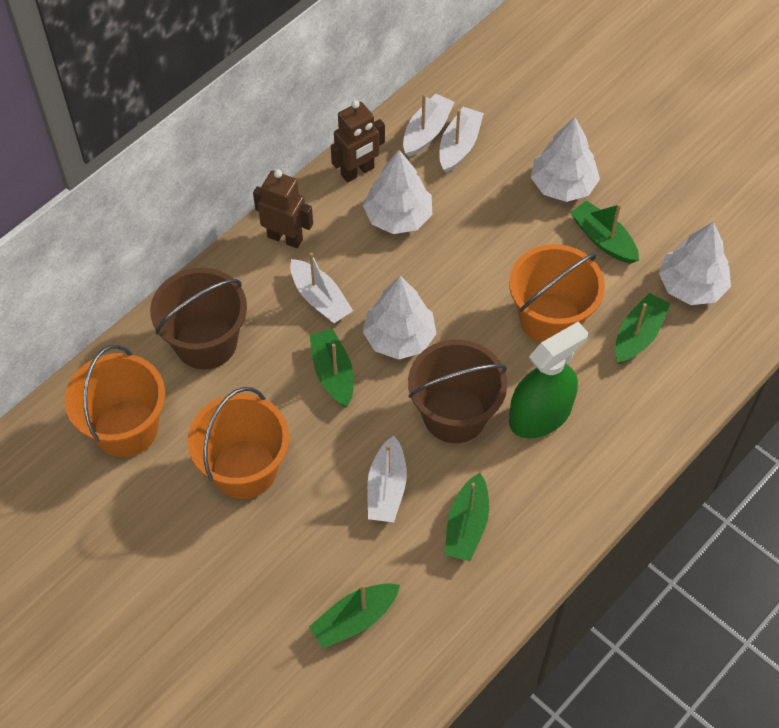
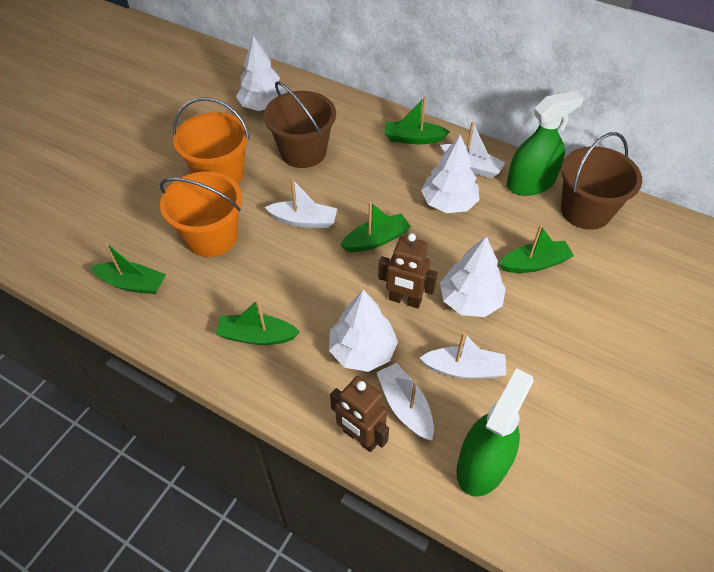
green spray bottle: [509,322,588,438] = 1 -> [456,368,534,497] [507,90,584,196] = 2
orange bucket: [65,345,165,457] [187,387,289,499] [509,244,605,343] = 3 -> [160,171,242,257] [173,97,250,184] = 2

